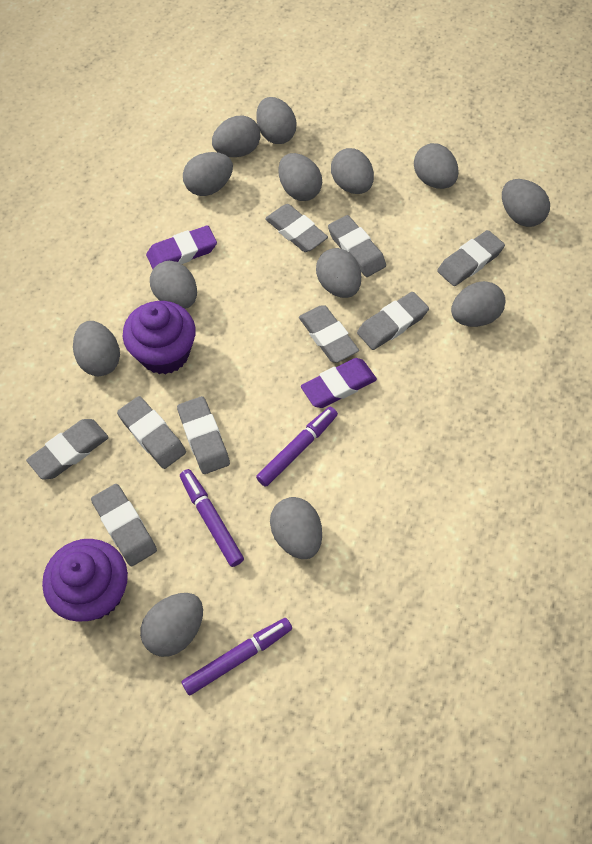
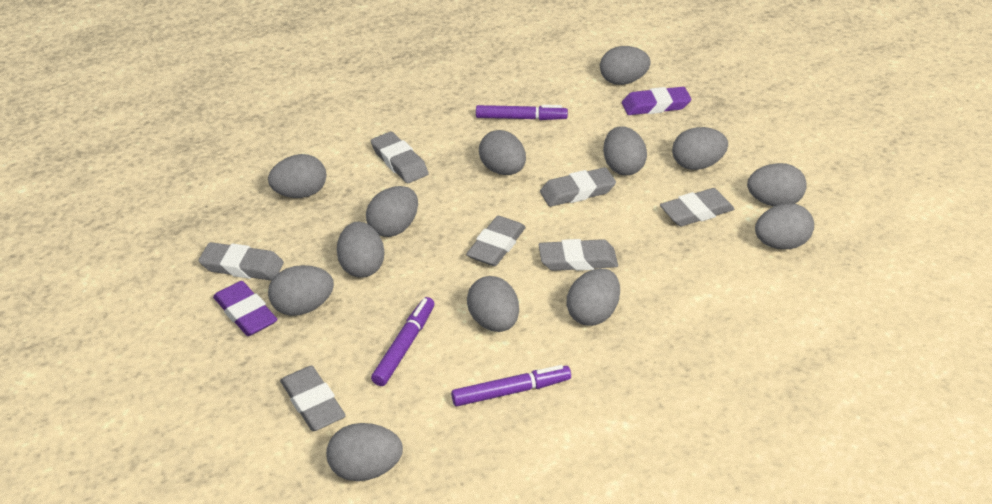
grey eraser: [26,419,109,480] [91,484,157,566] [117,396,186,469] [177,396,230,474] [265,204,328,252] [299,305,359,363] [328,215,386,277] [357,292,429,350] [437,230,505,286] = 9 -> [198,242,284,281] [280,366,346,431] [371,132,429,183] [466,216,526,266] [538,239,618,271] [540,167,616,207] [660,188,734,226] = 7
purple cupcake: [42,539,128,622] [123,301,196,375] = 2 -> none = 0

